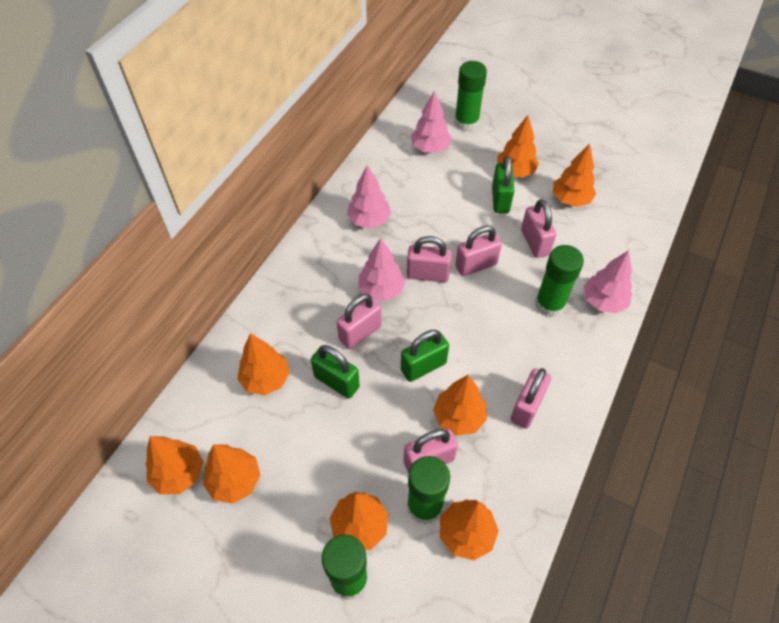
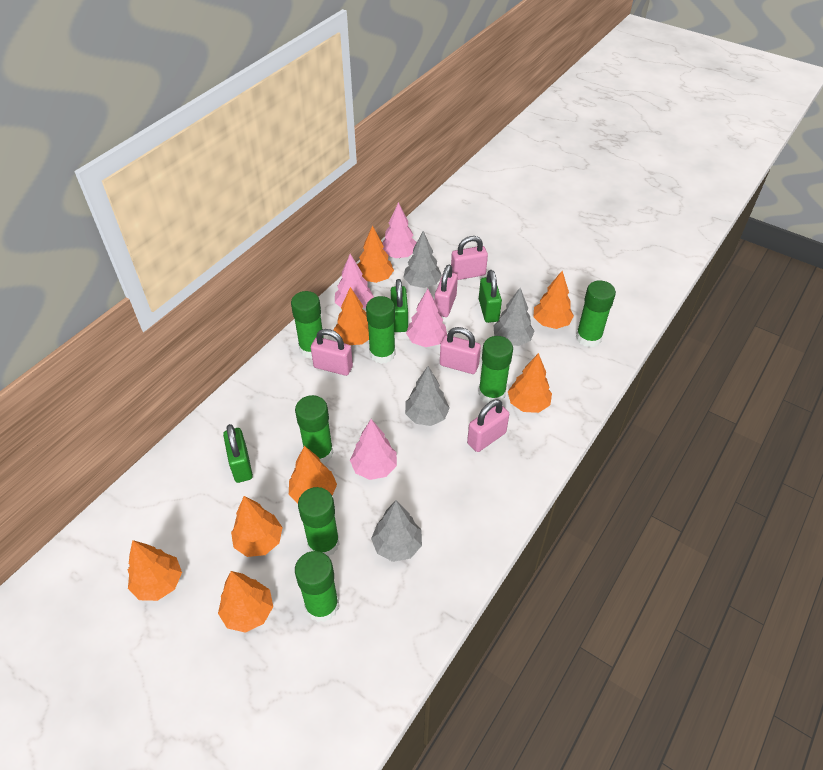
green glue stick: [322,534,368,600] [407,456,450,524] [454,61,487,131] [535,245,584,317] = 4 -> [291,291,324,358] [295,395,333,464] [295,551,339,622] [298,487,340,557] [366,296,396,364] [478,336,513,404] [576,280,616,347] = 7
grey tree: none = 0 -> [371,501,422,562] [403,231,442,288] [405,366,450,426] [493,288,534,346] = 4
pink padlock: [337,294,382,349] [404,429,458,474] [407,236,452,282] [455,226,502,276] [510,368,551,429] [521,199,557,258] = 6 -> [311,329,353,376] [435,265,458,317] [440,327,481,374] [451,236,488,280] [467,399,509,452] = 5

